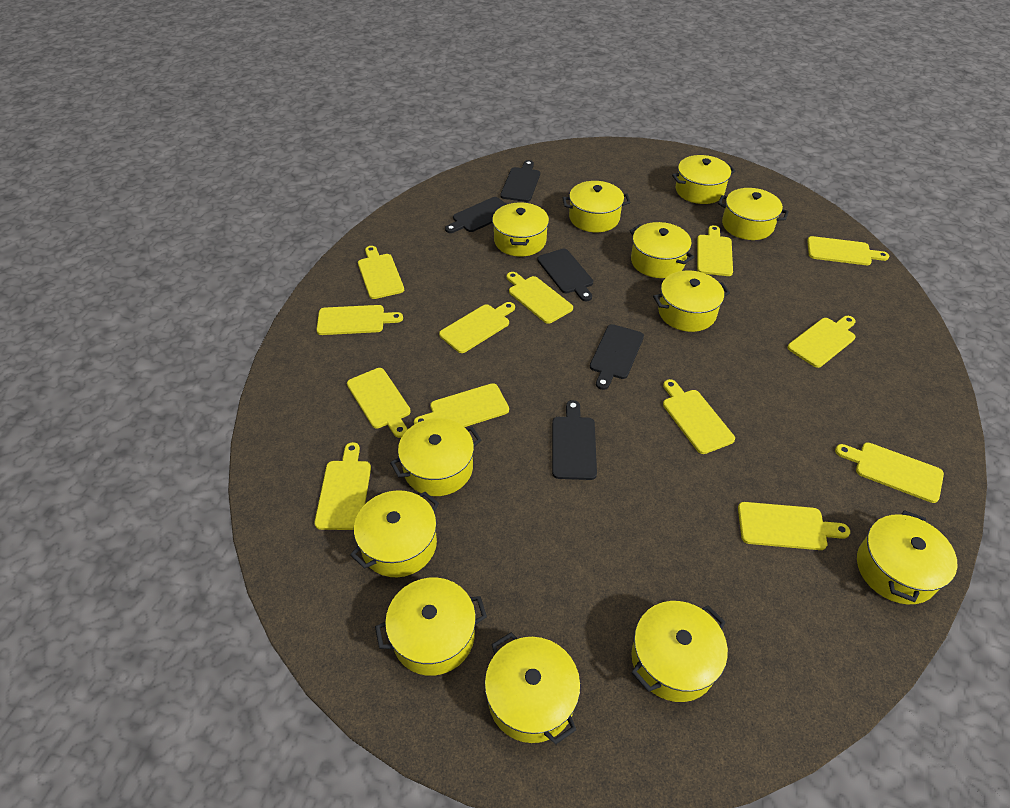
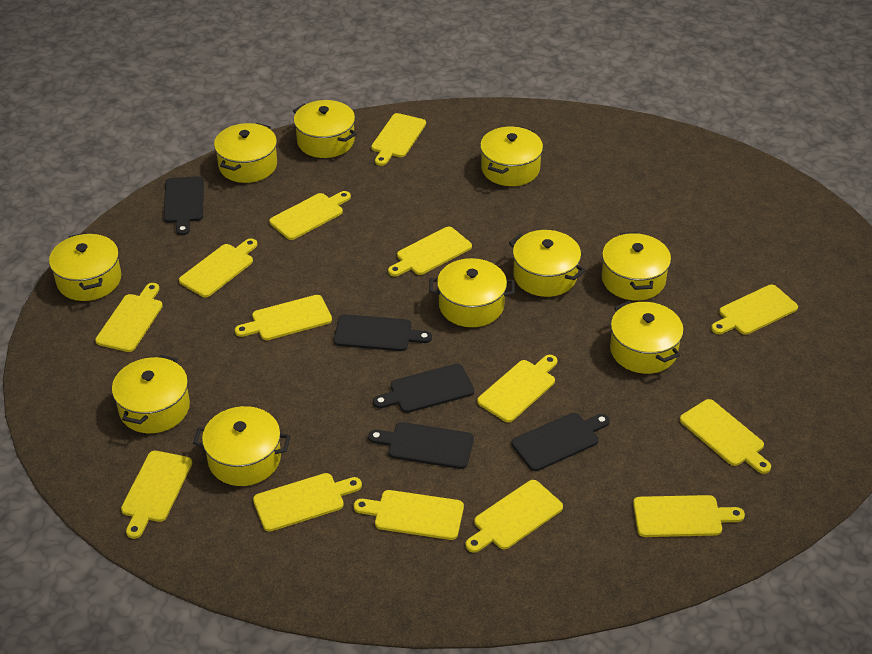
yellow cutting board: [314,442,371,530] [316,305,403,335] [347,368,411,438] [358,246,404,299] [414,383,509,427] [439,302,515,353] [507,272,573,324] [663,379,735,454] [697,225,733,276] [738,502,850,550] [787,316,856,368] [807,236,889,265] [835,443,944,503] = 13 -> [95,283,163,352] [121,451,192,539] [179,238,258,297] [235,295,332,340] [253,473,362,532] [269,191,351,240] [354,490,464,540] [371,113,426,166] [388,227,472,277] [466,480,563,553] [477,355,558,422] [633,495,745,537] [680,399,771,474] [711,285,798,335] = 14
yellow pot: [350,490,439,577] [375,578,487,676] [390,418,481,496] [485,632,581,744] [492,202,549,257] [562,181,631,232] [630,222,694,278] [631,601,728,702] [653,270,730,332] [672,155,735,204] [718,188,789,240] [857,510,957,604] = 12 -> [49,232,121,301] [112,355,190,433] [193,406,290,486] [214,123,277,183] [293,100,357,158] [429,258,515,327] [480,126,543,186] [509,230,585,297] [602,232,671,301] [610,301,684,374] = 10

